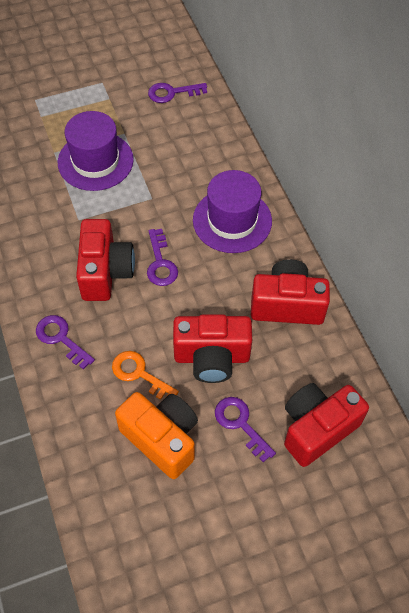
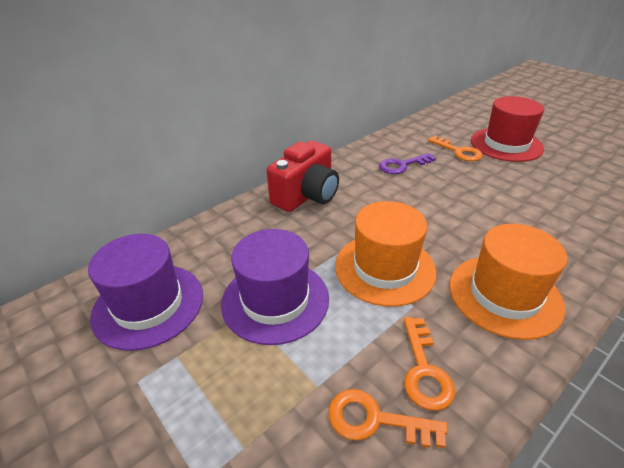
orange camera: [115,392,198,479] = 1 -> none = 0
orange hat: none = 0 -> [335,201,436,307] [449,224,567,340] = 2
orange key: [112,351,179,400] = 1 -> [328,389,448,448] [404,317,455,411] [428,136,483,161] = 3
purple key: [36,315,95,369] [147,229,178,286] [148,83,207,103] [215,397,276,462] = 4 -> [379,153,436,174] = 1
red camera: [76,219,135,301] [173,314,252,383] [251,259,330,325] [284,383,369,467] = 4 -> [267,141,339,212] = 1
red hat: none = 0 -> [471,96,544,162] = 1

